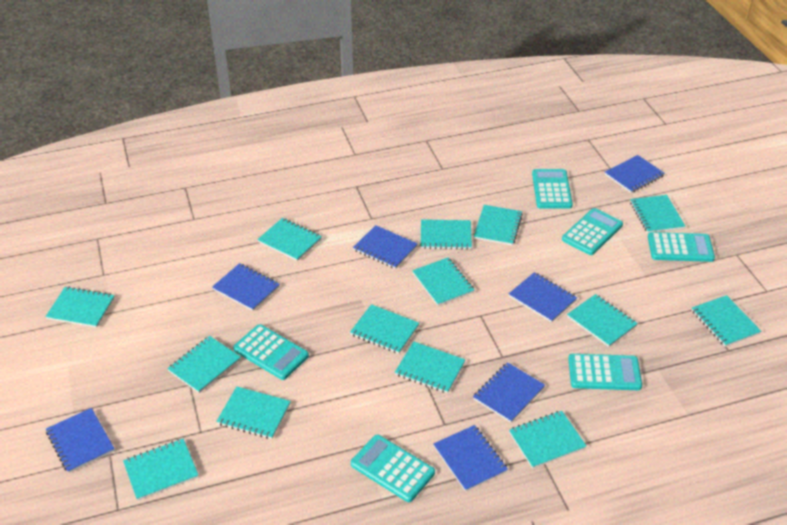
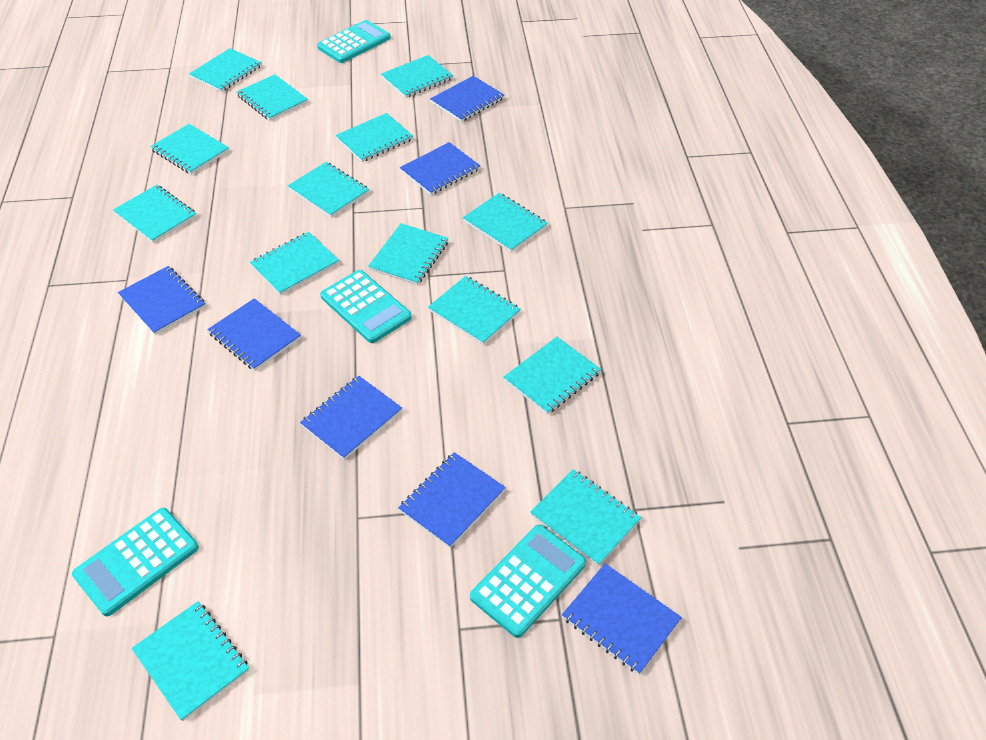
turquoise calculator: [233,324,309,380] [351,434,435,502] [532,169,573,209] [562,208,623,255] [568,354,642,390] [648,232,715,262] = 6 -> [72,508,199,616] [317,20,391,63] [320,270,412,343] [470,525,586,638] = 4

